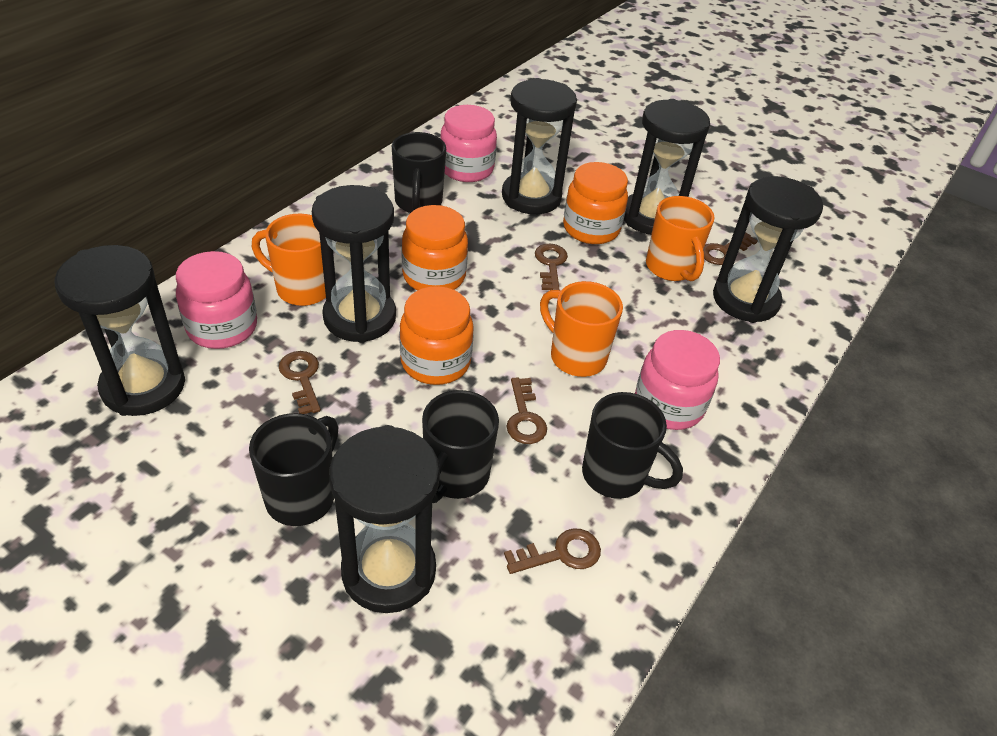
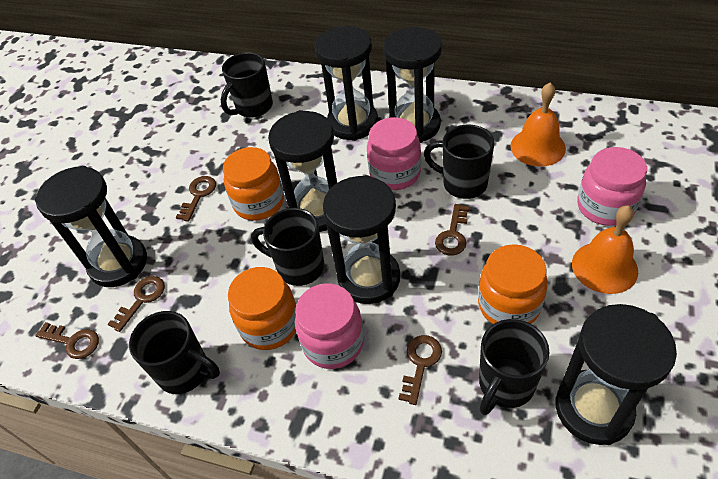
black mug: [249,413,338,526] [392,132,446,213] [422,390,499,503] [582,392,683,499] = 4 -> [129,311,220,394] [221,52,273,118] [251,208,324,286] [424,125,494,199] [479,319,549,415] = 5
orange bell: none = 0 -> [510,83,566,167] [572,205,638,294] = 2
orange mug: [252,214,326,306] [540,281,623,377] [646,196,715,281] = 3 -> none = 0

